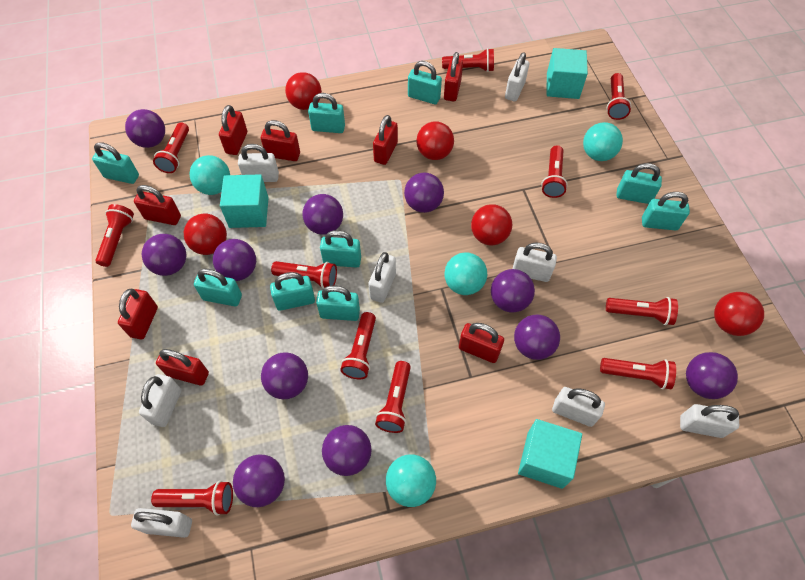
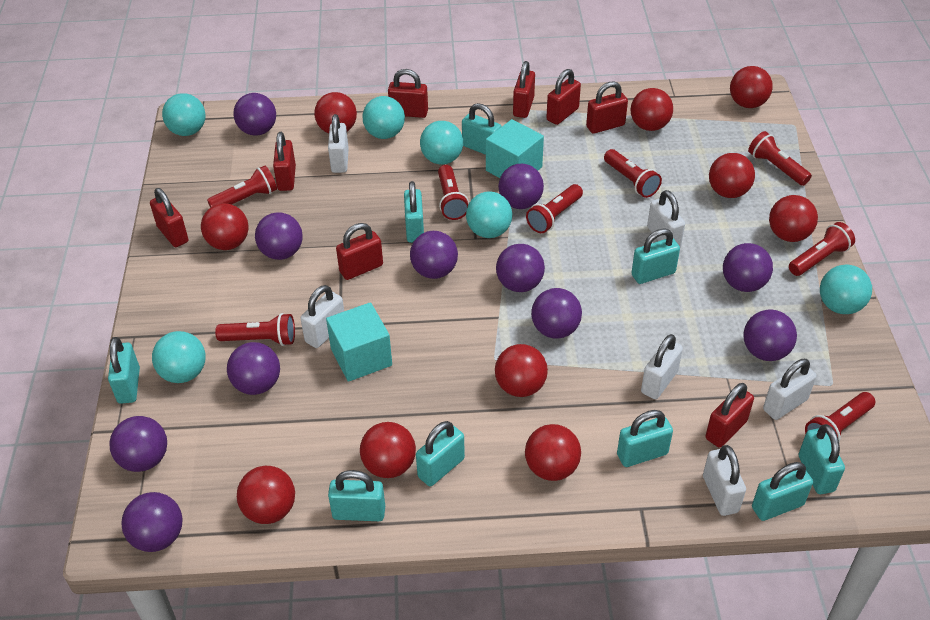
red ball: [184,214,227,255] [285,72,322,110] [416,121,454,160] [471,204,512,245] [714,292,764,336] = 5 -> [201,203,249,250] [237,466,295,524] [314,92,357,134] [360,422,416,478] [495,344,548,397] [525,424,581,481] [631,88,673,131] [709,153,755,198] [730,66,773,108] [769,195,818,242] = 10
red flashlight: [95,204,134,267] [151,481,233,516] [153,122,189,173] [271,261,337,289] [340,312,376,379] [375,361,411,433] [442,48,494,72] [541,145,568,198] [600,358,676,389] [606,297,678,325] [607,73,631,120] = 11 -> [207,166,277,208] [215,313,295,346] [438,165,469,220] [526,184,583,233] [604,149,662,198] [748,131,812,186] [789,222,855,276] [805,392,875,442] = 8
turquoise ball: [189,155,230,195] [386,454,436,507] [444,252,487,295] [583,122,623,161] = 4 -> [152,331,205,383] [162,93,206,136] [362,96,405,139] [420,121,463,165] [466,192,512,238] [820,265,872,314] = 6
turquoise cube: [220,174,269,228] [518,419,582,489] [547,48,588,99] = 3 -> [326,302,392,382] [486,119,544,178] = 2
white padlock: [131,508,192,538] [139,374,181,427] [238,144,279,182] [368,252,396,303] [505,52,529,101] [513,242,557,282] [552,387,605,427] [680,404,739,438] = 8 -> [300,285,344,348] [328,114,349,173] [641,334,683,399] [647,190,685,247] [703,445,746,516] [763,359,816,420] = 6

